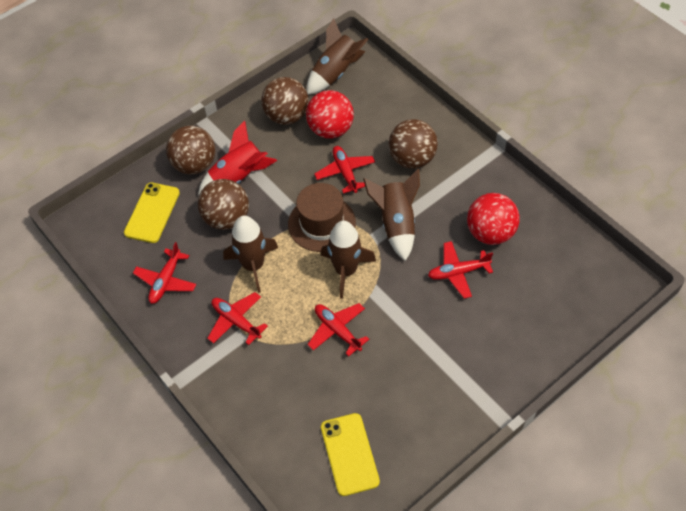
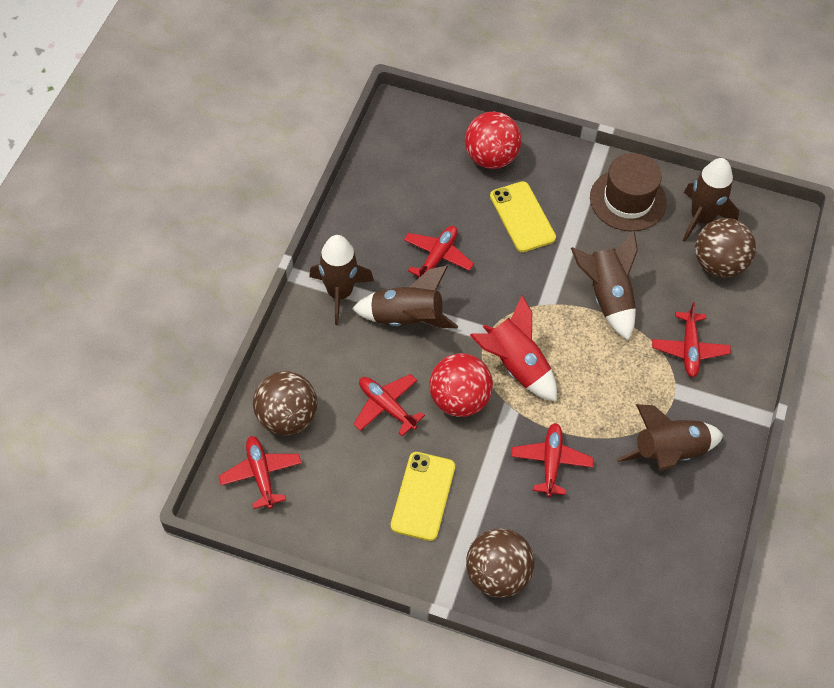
brown ball: [166,126,215,175] [198,179,249,230] [261,77,309,125] [389,119,438,169] = 4 -> [253,371,317,435] [466,528,535,598] [695,218,756,278] = 3
brown rocket: [223,215,278,293] [307,18,369,95] [321,221,376,299] [363,169,420,261] = 4 -> [309,235,374,325] [352,266,458,328] [571,232,638,340] [616,404,723,471] [683,158,739,242] = 5

